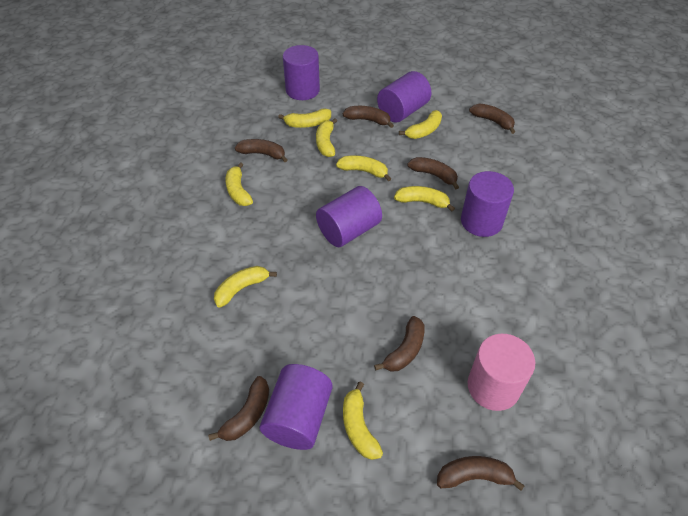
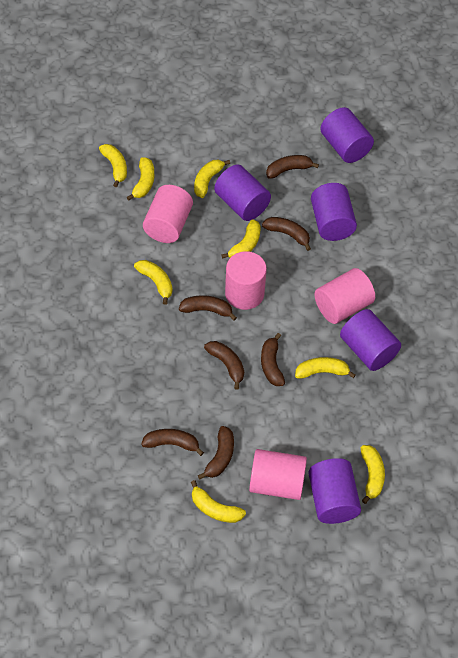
pink cylinder: [468,334,535,411] = 1 -> [143,185,193,243] [225,251,267,310] [249,449,307,500] [315,268,375,324] = 4

